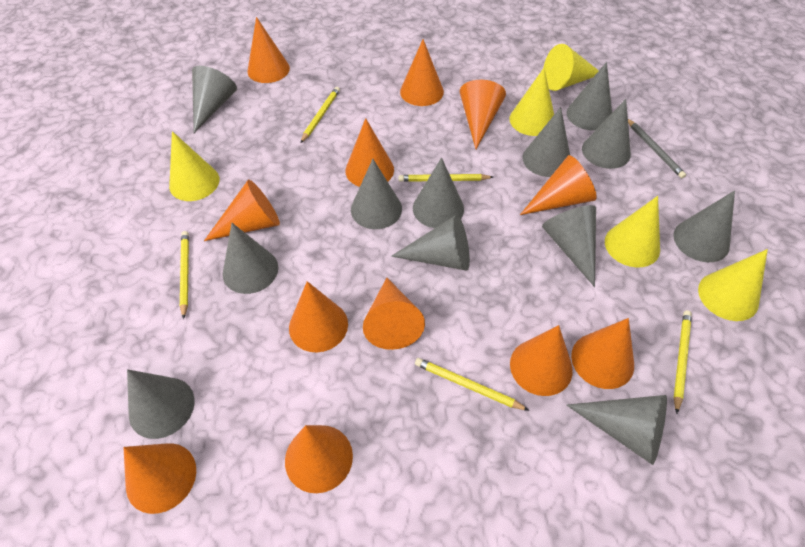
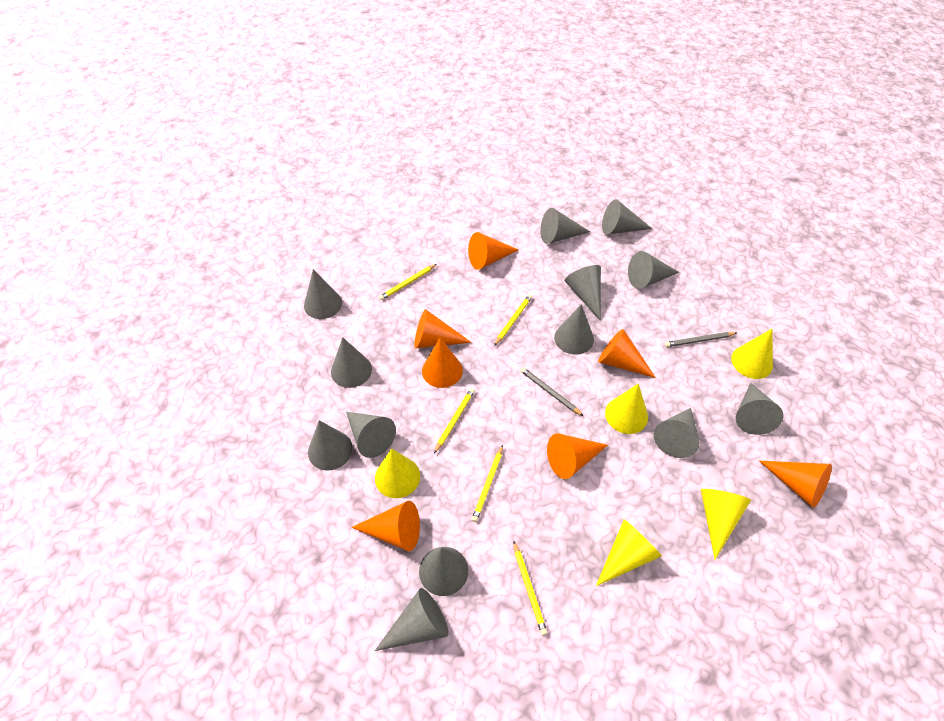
grey cone: [127,369,195,439] [192,66,237,133] [223,223,278,294] [351,159,402,229] [391,215,470,271] [413,158,464,228] [523,107,570,177] [542,205,596,287] [566,395,667,465] [567,62,612,131] [582,99,631,169] [673,191,735,262] = 12 -> [304,269,342,319] [308,420,353,470] [331,337,372,388] [346,412,396,458] [375,588,448,651] [419,547,468,596] [540,208,590,244] [554,304,594,355] [565,265,601,321] [602,199,652,235] [628,251,679,289] [654,408,700,458] [736,383,784,435] = 13
grey pencil: [628,119,686,178] = 1 -> [520,367,583,416] [665,332,736,347] = 2
orange cone: [123,443,196,514] [204,180,280,241] [248,17,290,83] [285,425,353,493] [289,281,348,352] [345,118,394,187] [363,278,425,350] [400,39,444,106] [460,80,506,149] [510,325,573,396] [520,155,597,215] [571,318,634,389] = 12 -> [351,501,420,551] [414,309,472,348] [422,338,463,388] [468,232,519,270] [547,433,608,479] [598,329,656,378] [759,461,832,508] = 7

